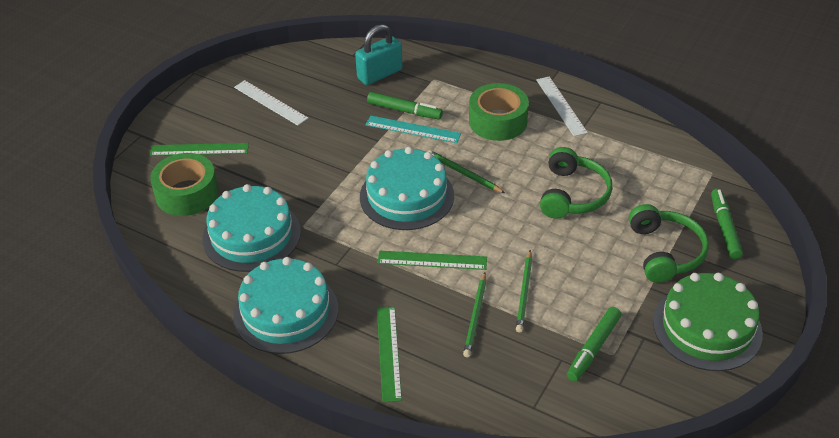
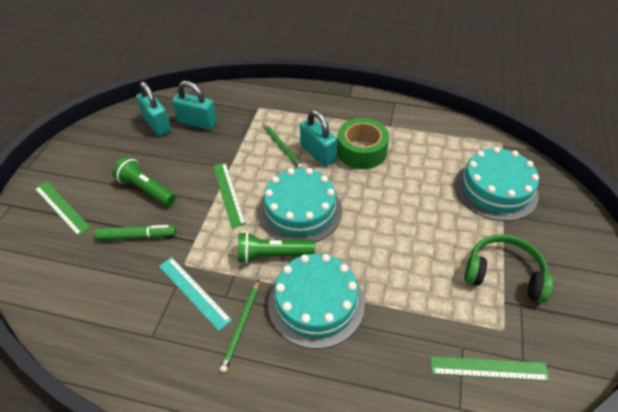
green cake: [653,273,763,371] = 1 -> none = 0
green flashlight: none = 0 -> [113,157,176,206] [238,232,315,263] = 2
green headphones: [540,147,612,219] [629,204,709,283] = 2 -> [464,234,553,303] = 1
green marker: [367,92,443,119] [567,307,621,382] [711,189,743,259] = 3 -> [95,225,176,240] = 1
green pencil: [428,150,505,193] [463,272,486,357] [516,250,532,333] = 3 -> [220,280,259,373] [263,123,303,168] = 2
green tape: [150,153,218,216] [469,83,529,141] = 2 -> [337,118,389,169] = 1
turquoise padlock: [355,24,402,85] = 1 -> [136,82,171,136] [172,81,217,130] [300,110,337,167] = 3
white ruler: [234,80,308,126] [536,76,588,136] = 2 -> none = 0

